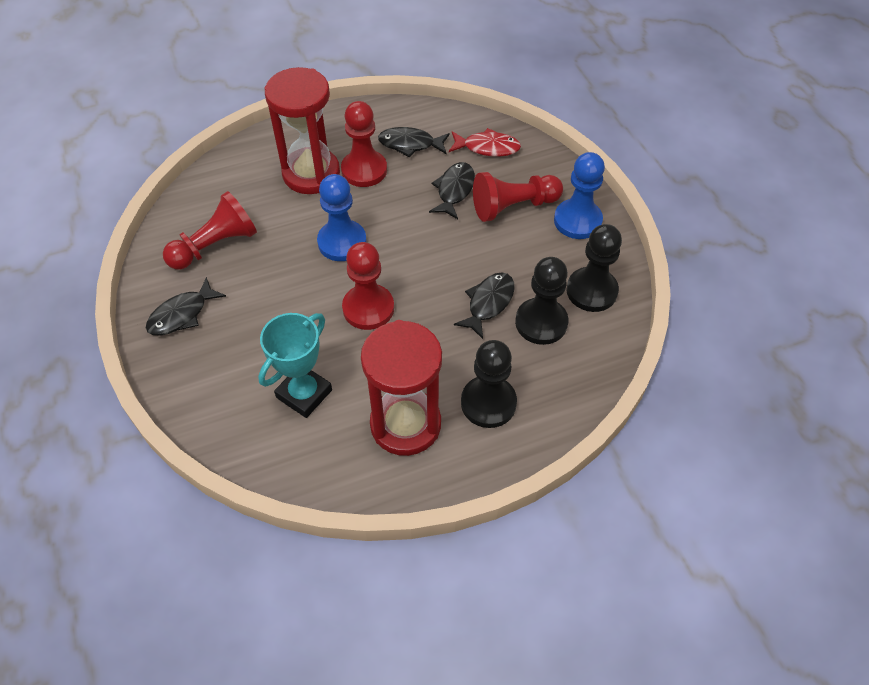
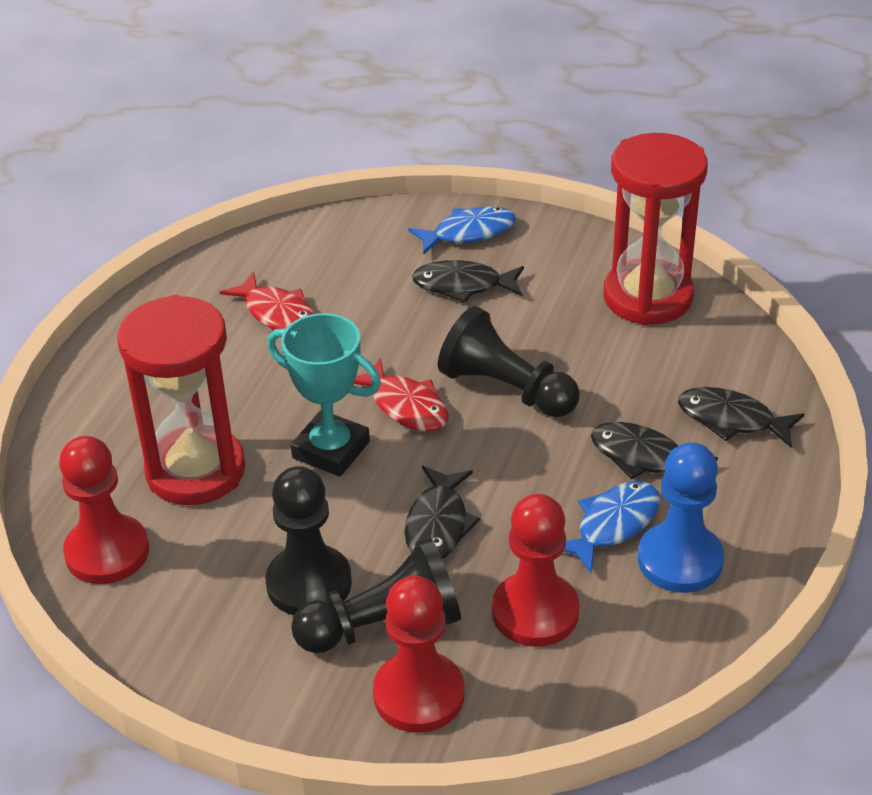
blue fish: none = 0 -> [408,206,516,255] [564,481,660,573] = 2
blue pawn: [317,174,367,261] [554,152,605,239] = 2 -> [638,442,724,593] = 1
red fish: [449,128,521,157] = 1 -> [220,272,315,330] [354,358,449,432] = 2
red pawn: [163,191,257,270] [341,101,387,187] [342,242,394,330] [473,172,563,222] = 4 -> [59,436,149,584] [373,576,465,733] [492,494,580,647] = 3

